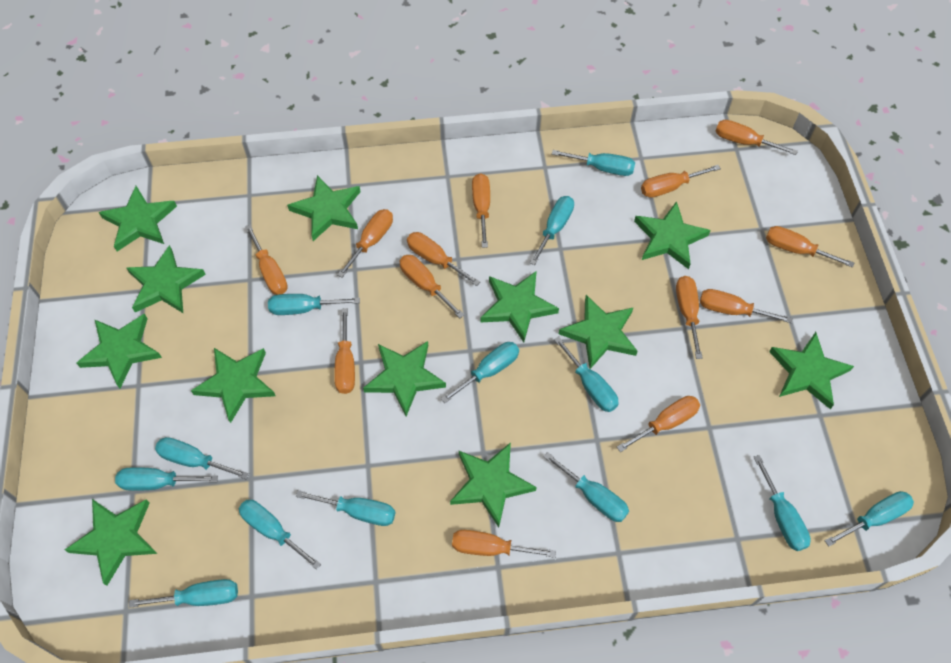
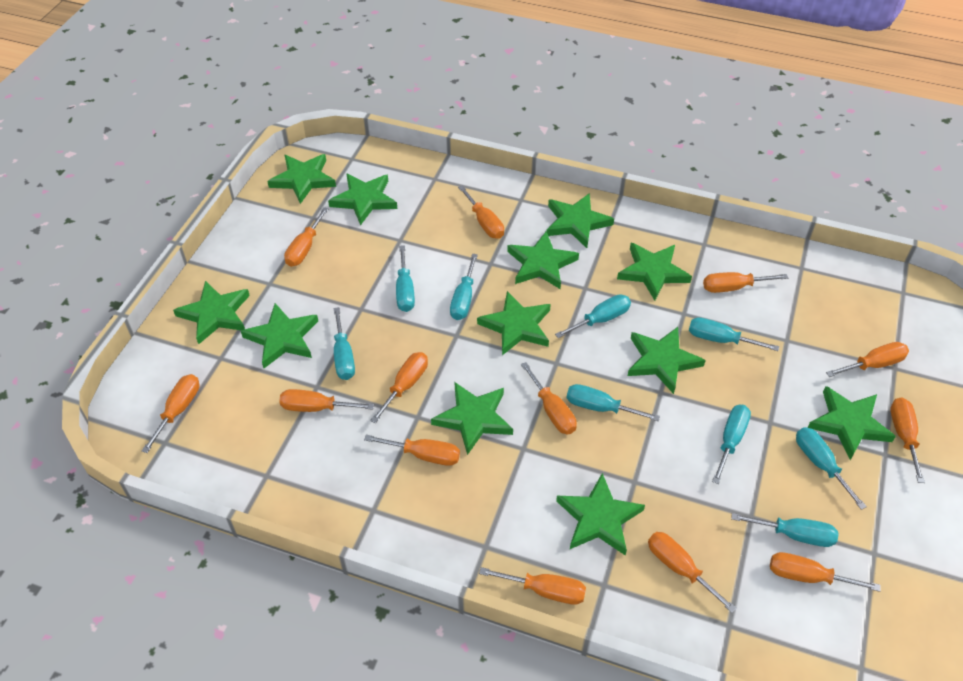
turquoise screwdriver: [115,467,218,491] [129,579,238,608] [155,437,249,479] [239,500,321,570] [268,294,360,315] [296,490,396,526] [441,342,519,403] [530,196,574,265] [543,452,629,522] [552,150,635,176] [554,336,619,412] [753,455,811,551] [825,491,914,547] = 13 -> [333,307,355,380] [396,245,415,312] [450,254,478,320] [555,294,631,338] [566,384,660,421] [689,317,779,351] [712,405,751,484] [731,513,838,547] [796,427,867,510] = 9

